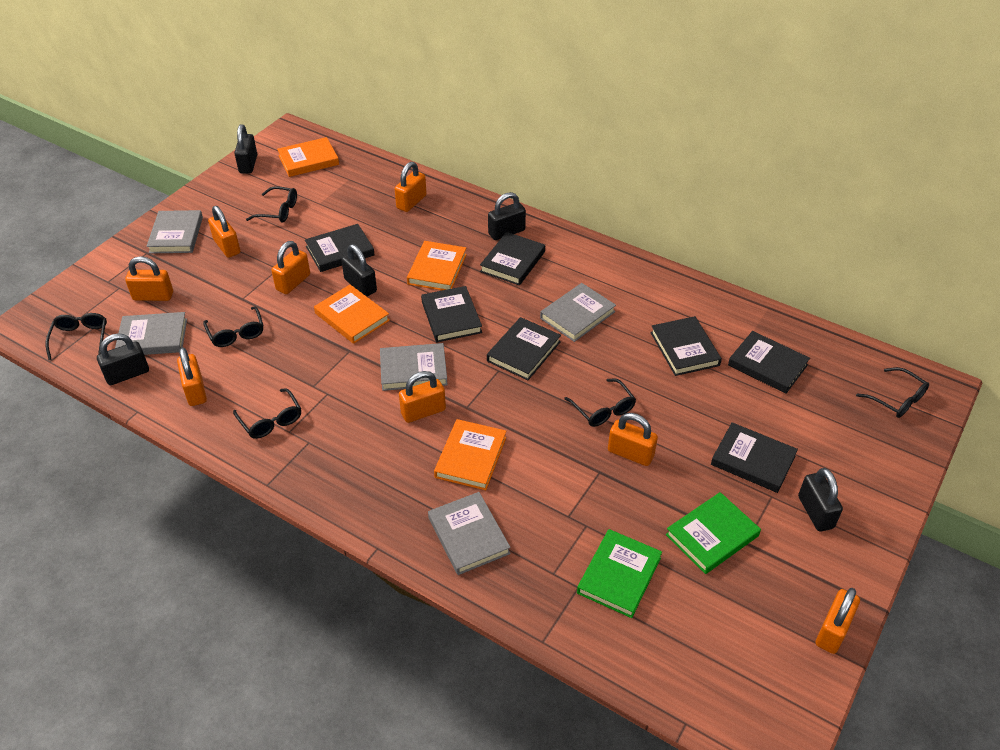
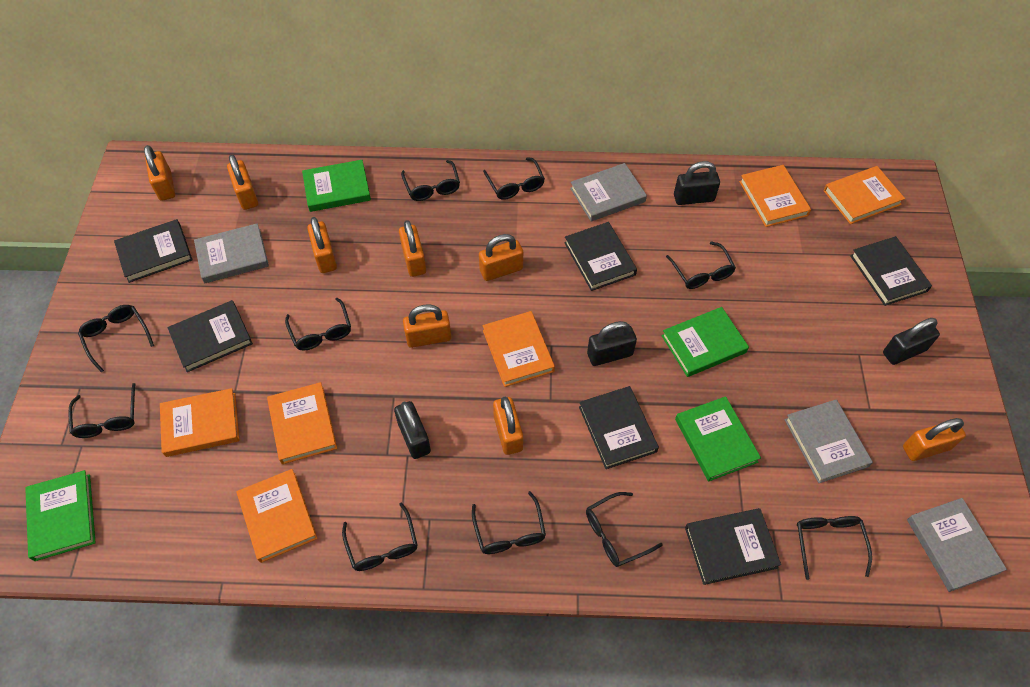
black book: [305,224,374,272] [421,286,482,342] [480,232,545,285] [487,317,561,380] [650,316,722,376] [711,422,798,493] [728,331,810,394] = 7 -> [114,219,193,283] [168,300,253,372] [564,222,637,291] [579,386,659,469] [685,508,781,585] [850,236,932,306] = 6
black glasses: [46,313,107,360] [203,306,263,347] [233,388,301,439] [246,186,297,222] [564,378,636,427] [856,367,929,418] = 6 -> [68,383,136,438] [78,305,154,373] [285,298,351,351] [342,503,417,571] [401,160,460,201] [472,491,546,554] [483,157,545,200] [586,492,663,567] [666,241,736,289] [797,516,872,580] = 10
black padlock: [97,333,149,385] [234,124,257,173] [341,244,377,297] [488,192,526,240] [798,468,843,531] = 5 -> [394,401,431,459] [587,321,637,366] [674,161,720,205] [883,318,940,365] = 4
green book: [577,529,662,618] [666,492,761,574] = 2 -> [25,470,96,561] [302,160,371,212] [662,307,749,377] [675,396,761,481] = 4
grey book: [115,312,187,355] [146,210,203,254] [380,343,448,391] [428,492,511,575] [540,283,616,342] = 5 -> [194,223,269,283] [570,163,647,221] [785,399,873,483] [907,498,1007,592] = 4
orange book: [277,137,339,177] [314,285,390,344] [407,241,467,290] [434,419,506,490] = 4 -> [160,388,240,457] [237,469,318,563] [267,382,337,464] [483,311,555,387] [739,165,811,227] [823,166,905,224] = 6

